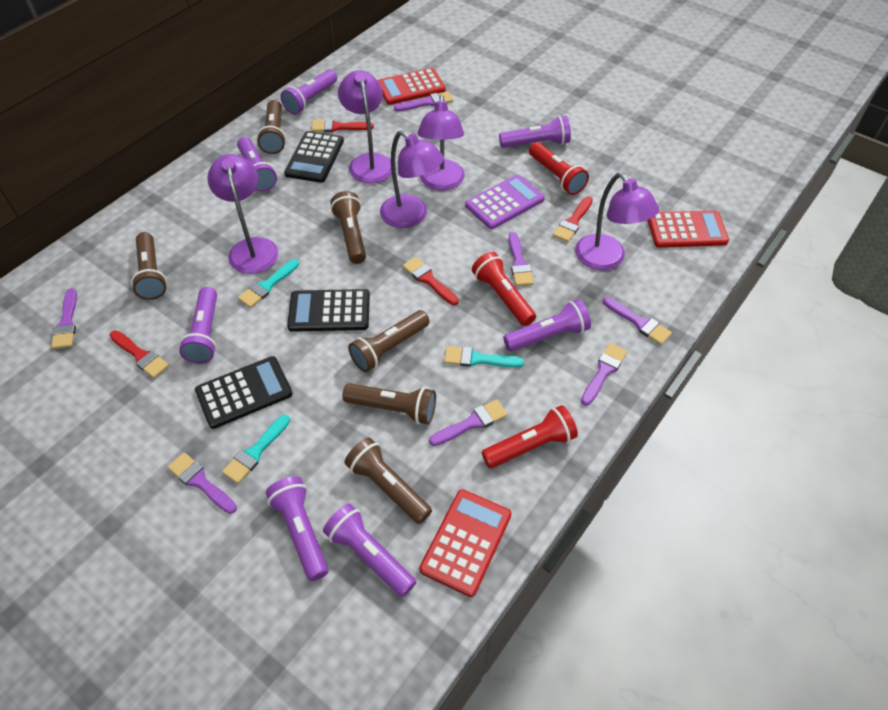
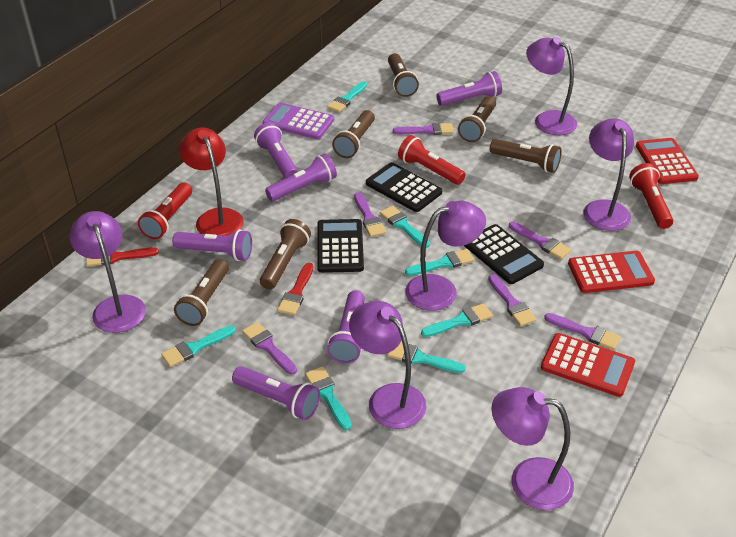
purple brush: [51,288,77,349] [168,453,237,514] [394,91,453,111] [429,399,508,446] [509,232,534,286] [581,343,627,406] [603,297,672,345] = 7 -> [242,322,297,375] [354,193,386,237] [393,123,454,135] [488,274,537,326] [509,222,571,259] [544,313,621,350] = 6
purple flashlight: [179,287,217,364] [237,137,277,192] [266,476,329,581] [281,69,337,115] [323,504,416,597] [499,116,571,148] [503,299,591,352] = 7 -> [172,229,252,261] [232,366,320,420] [254,123,298,178] [265,154,337,201] [327,290,365,363] [436,71,502,106] = 6
purple lamp: [207,154,278,274] [338,70,392,184] [380,130,444,228] [418,94,465,191] [575,173,659,270] = 5 -> [69,211,146,333] [349,301,426,429] [405,200,486,311] [492,387,574,510] [526,37,577,135] [583,118,634,231] = 6
red brush: [109,330,169,378] [311,119,374,132] [403,257,459,305] [553,196,593,242] = 4 -> [86,248,159,267] [277,263,313,315] = 2
red lamp: none = 0 -> [179,127,244,236] = 1
turquoise brush: [222,415,290,484] [238,259,299,308] [444,346,524,367] = 3 -> [161,325,236,367] [305,366,352,430] [327,81,367,112] [380,206,430,248] [387,343,466,373] [405,249,474,276] [421,303,493,337] = 7

